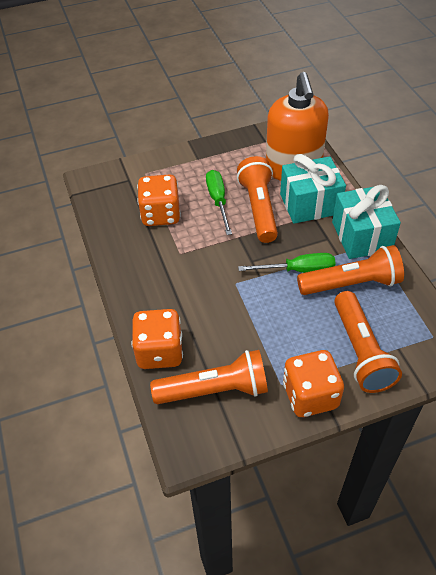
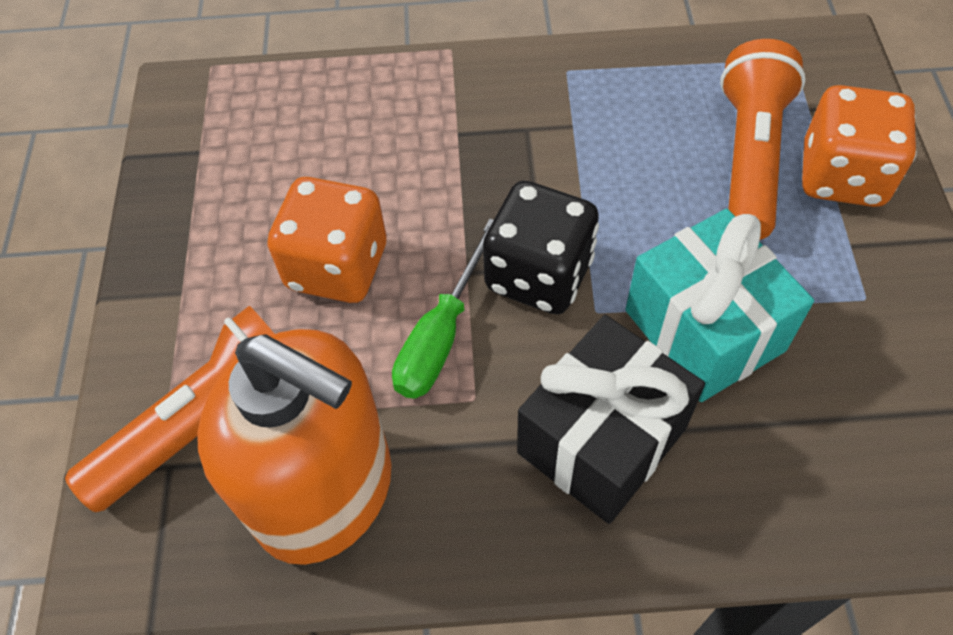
black dice: none = 0 -> [483,181,599,314] = 1
black gift: none = 0 -> [517,315,705,524] = 1
green screwdriver: [206,170,232,235] [238,253,336,273] = 2 -> [392,219,494,399] = 1
orange dice: [131,309,183,369] [137,174,181,226] [283,350,344,417] = 3 -> [268,177,386,303] [802,85,917,207] = 2
orange flashlight: [150,350,268,404] [237,156,278,243] [297,245,404,295] [334,291,402,393] = 4 -> [65,306,274,512] [720,39,806,240] = 2
turquoise gift: [280,154,346,224] [332,185,401,259] = 2 -> [625,209,814,402] = 1

